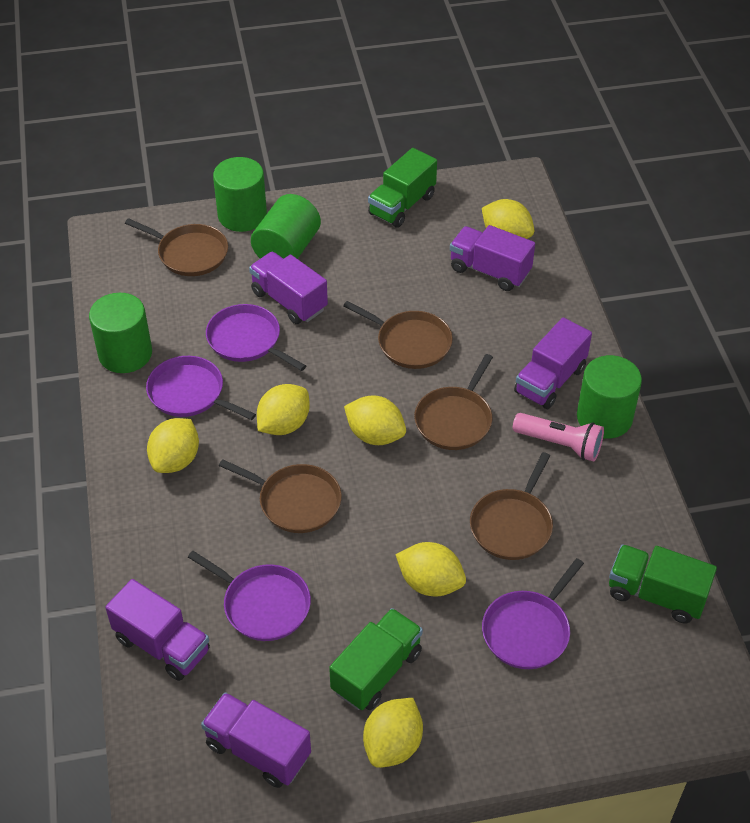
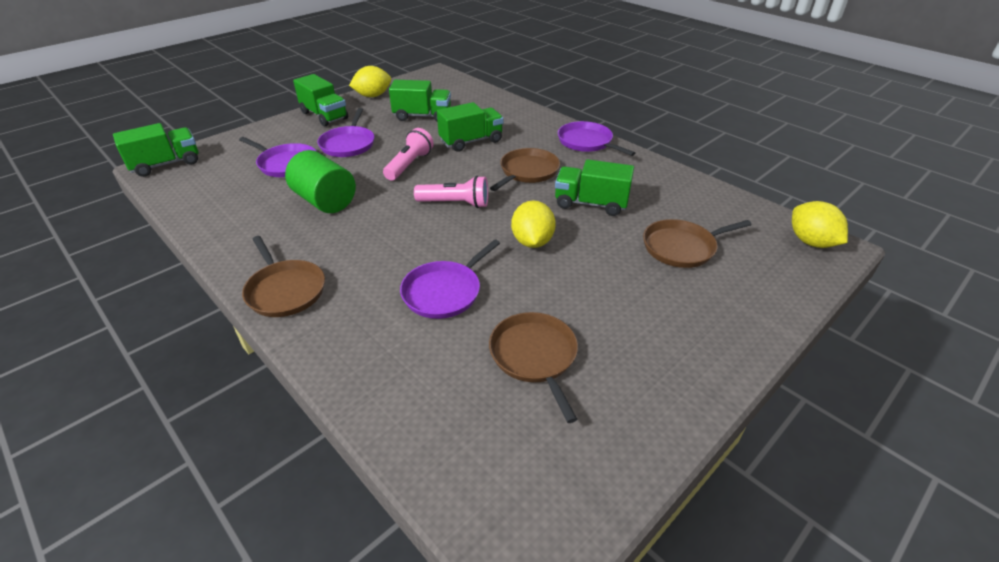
brown pan: [125,218,228,276] [219,459,342,533] [343,301,453,369] [414,354,493,450] [470,452,553,560] = 5 -> [242,236,325,317] [489,312,578,423] [490,148,560,191] [643,219,752,268] = 4
green cylinder: [89,293,152,373] [213,157,267,232] [251,194,321,259] [577,355,642,439] = 4 -> [285,150,356,213] = 1
green truck: [329,608,423,710] [368,148,437,228] [609,545,717,623] = 3 -> [113,123,198,177] [293,74,348,126] [389,80,451,122] [437,102,504,152] [555,159,634,216] = 5
pink flashlight: [513,413,604,462] = 1 -> [383,128,434,180] [414,176,488,208] = 2
purple truck: [105,579,210,681] [201,692,311,788] [249,252,328,324] [450,225,535,291] [514,317,592,409] = 5 -> none = 0
yellow lemon: [147,418,199,473] [257,384,310,435] [344,395,406,445] [363,698,423,768] [395,542,466,597] [482,199,534,239] = 6 -> [349,66,391,97] [511,200,556,248] [792,201,848,248] = 3

